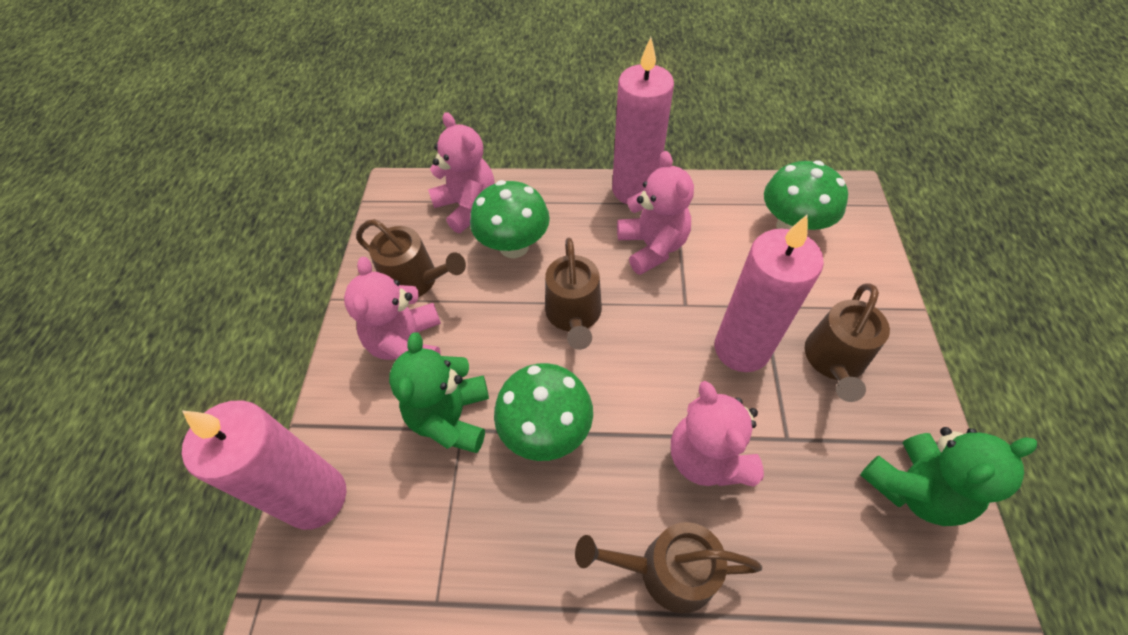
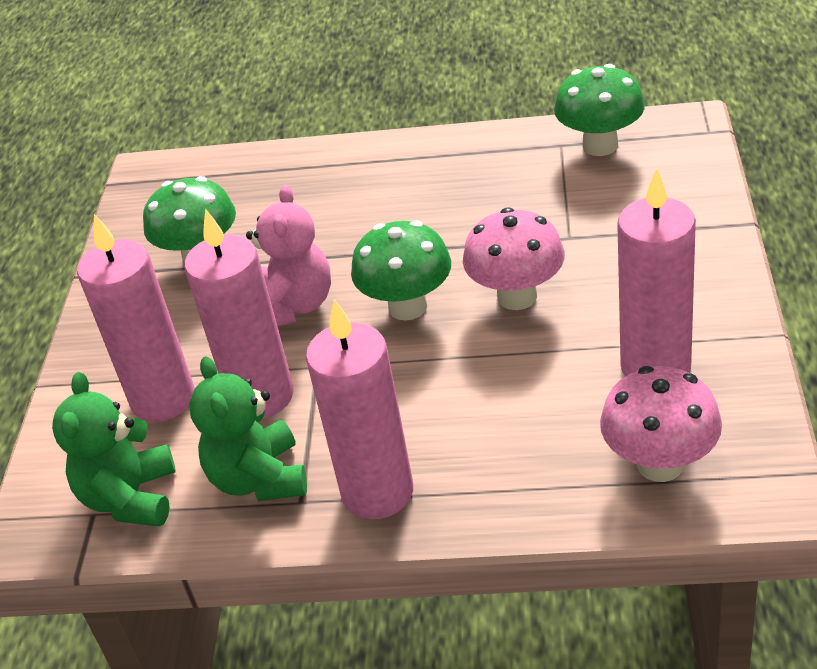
brown watering can: [356,219,466,297] [545,238,602,350] [575,522,762,613] [804,283,890,402] = 4 -> none = 0
pink candle: [182,401,347,530] [612,37,674,204] [715,215,824,372] = 3 -> [77,214,195,422] [184,209,294,419] [306,299,413,519] [617,168,696,377] = 4
pink mushroom: none = 0 -> [463,207,565,310] [600,366,722,482] = 2
pink teddy bear: [344,257,441,360] [428,112,495,233] [617,151,694,275] [671,381,764,487] = 4 -> [246,184,331,326] = 1

